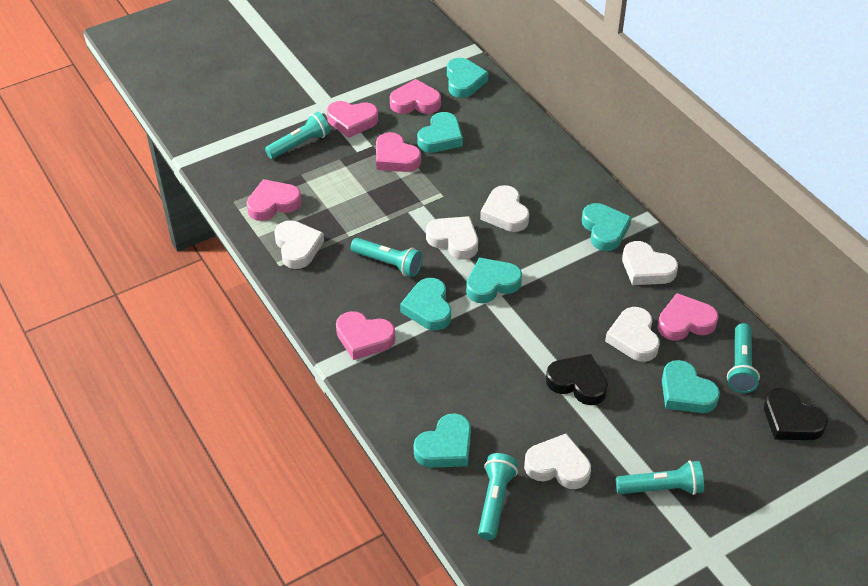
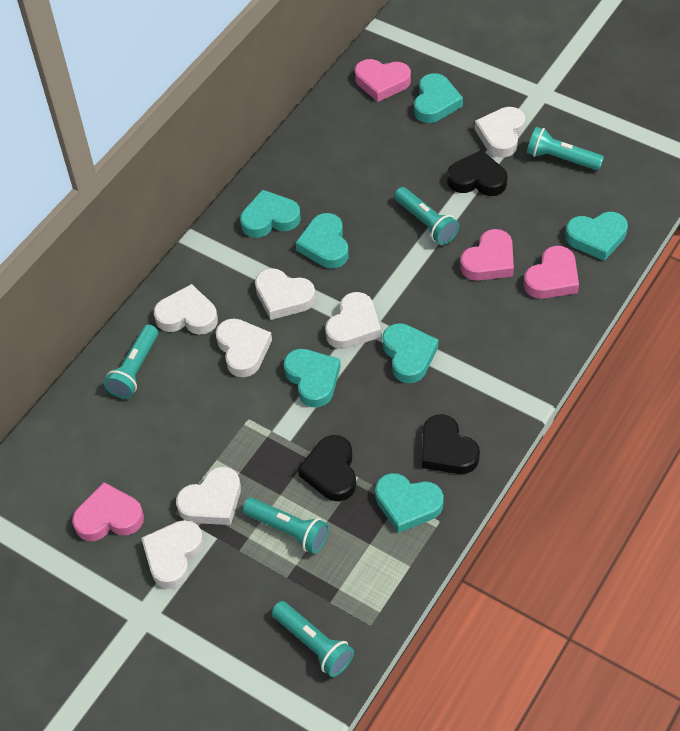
black heart: [546,354,608,405] [764,388,828,440] = 2 -> [298,435,356,501] [422,414,480,474] [447,150,508,196] = 3
pink heart: [247,179,302,221] [327,101,378,138] [336,311,395,360] [376,132,421,172] [390,79,441,114] [657,293,719,340] = 6 -> [72,482,144,541] [355,59,411,102] [460,229,514,281] [524,246,579,299] = 4
white heart: [275,220,324,269] [426,216,478,259] [480,185,529,232] [524,434,591,489] [605,307,660,362] [622,241,678,285] = 6 -> [141,520,204,589] [154,284,218,335] [176,467,241,525] [216,318,272,377] [255,268,316,320] [325,292,381,349] [474,107,525,158] = 7

